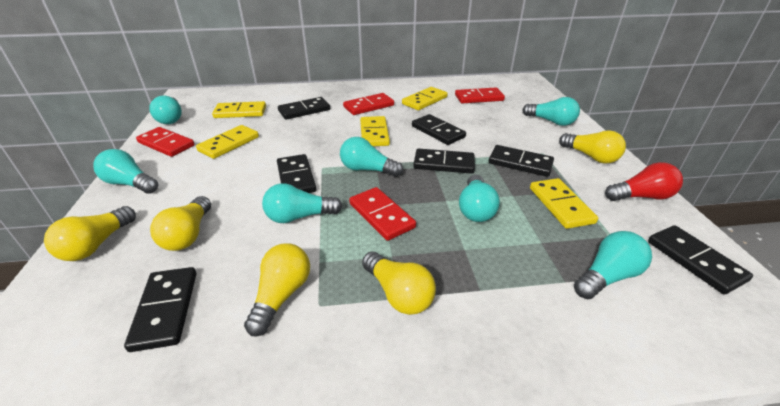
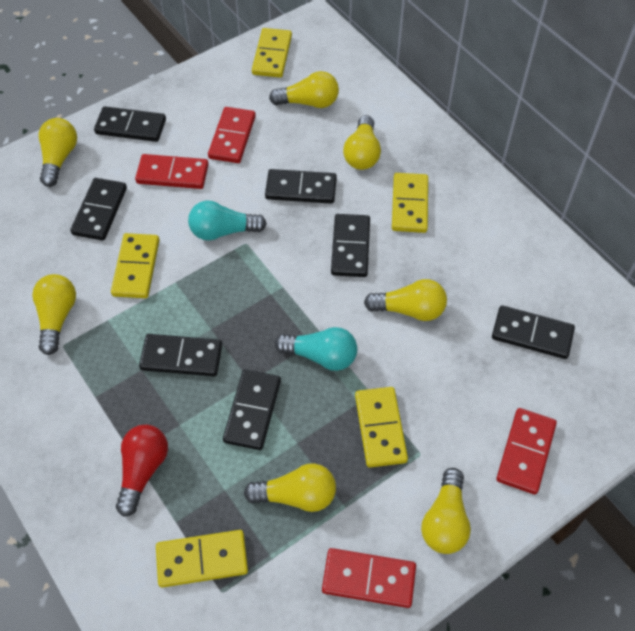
turquoise light bulb: [93,149,158,194] [149,96,182,124] [262,183,342,223] [340,137,403,177] [459,175,500,222] [522,97,580,126] [574,231,652,299] = 7 -> [188,201,267,241] [275,327,357,371] = 2
yellow light bulb: [44,206,136,261] [150,196,211,251] [244,243,310,336] [362,252,436,315] [559,130,626,164] = 5 -> [32,274,76,355] [39,118,77,187] [244,463,336,512] [269,71,339,108] [343,115,381,170] [364,279,447,321] [421,468,471,554] = 7

